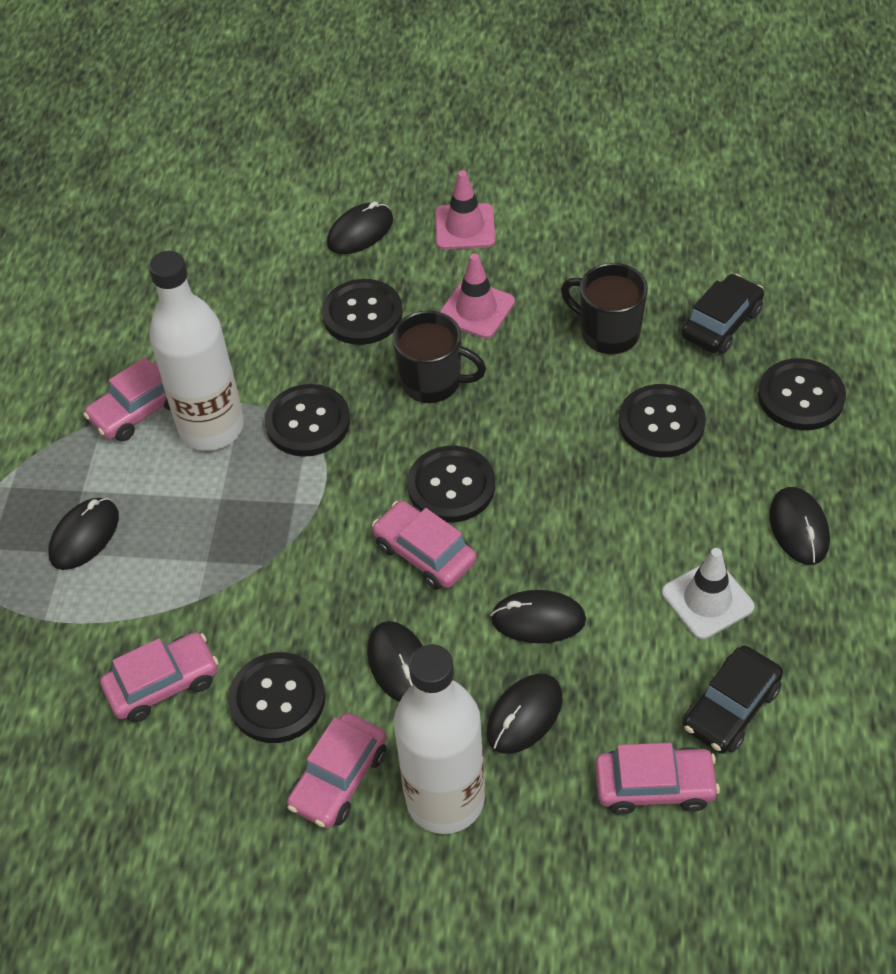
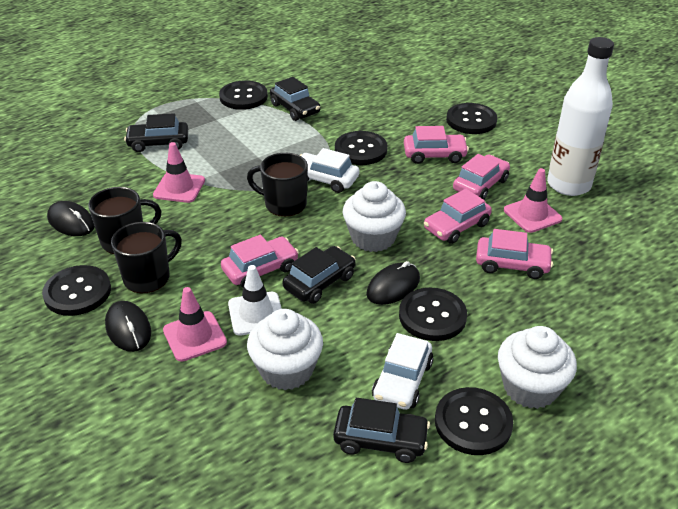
black car: [681,274,764,354] [683,646,783,754] = 2 -> [124,113,188,152] [270,77,320,121] [283,246,356,304] [333,398,430,463] = 4
black mouse: [48,498,119,570] [327,201,393,254] [367,621,423,702] [486,674,563,754] [490,590,586,643] [769,487,830,565] = 6 -> [47,201,95,236] [105,301,151,352] [366,261,420,305] = 3
black mug: [393,311,486,403] [561,263,648,355] = 2 -> [88,187,161,254] [111,222,182,293] [247,153,308,217] = 3
pink traffic cone: [435,170,495,250] [439,253,515,339] = 2 -> [153,142,205,203] [163,287,227,362] [504,168,562,233] = 3
white bottle: [149,251,244,451] [394,644,485,834] = 2 -> [547,37,614,196] = 1
white car: none = 0 -> [300,148,360,193] [372,333,433,410] = 2
white cupcake: none = 0 -> [247,309,323,390] [343,181,406,252] [498,326,577,409] = 3

